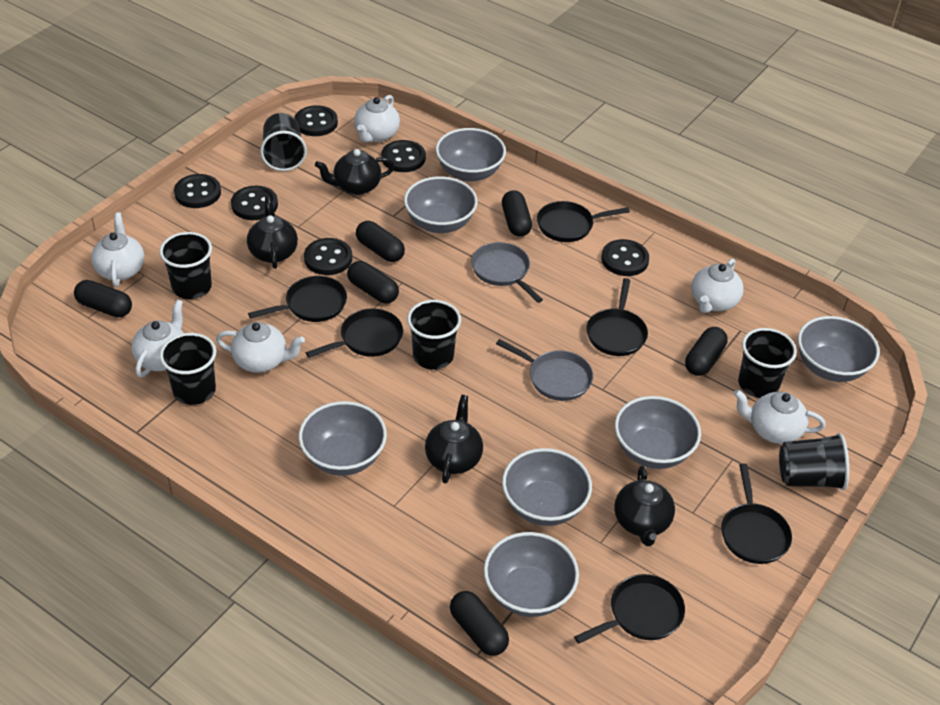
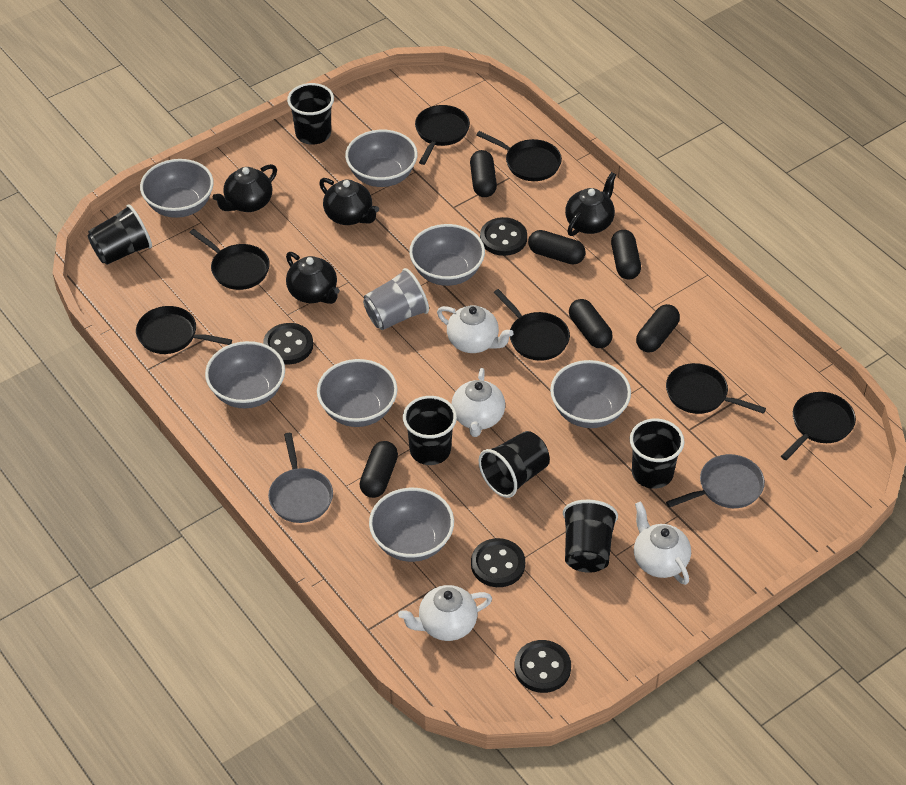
black button: [174,174,221,208] [231,186,278,220] [294,105,338,136] [304,238,352,275] [381,140,426,172] [601,239,649,276] = 6 -> [263,323,313,365] [471,538,525,587] [480,217,527,256] [514,640,571,693] = 4
black pan: [248,276,347,322] [306,308,403,358] [537,201,630,242] [574,574,685,644] [586,278,648,356] [721,464,792,564] = 6 -> [136,306,232,354] [190,229,270,290] [415,105,470,165] [477,131,562,181] [493,289,570,361] [666,363,766,414] [781,392,856,460] = 7
grey cup: none = 0 -> [363,268,429,330] = 1
white teapot: [91,212,144,287] [131,299,184,377] [216,322,305,373] [354,95,400,142] [691,258,744,313] [734,389,826,444] = 6 -> [398,585,492,641] [437,305,514,353] [452,368,505,437] [634,502,691,585] = 4

